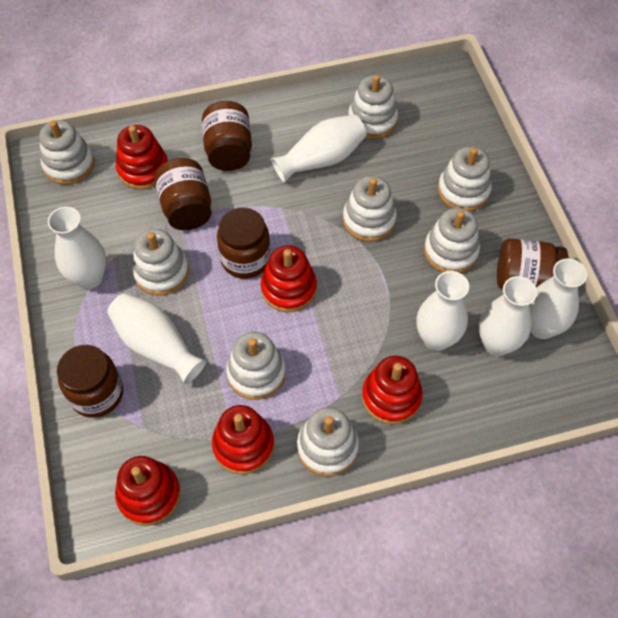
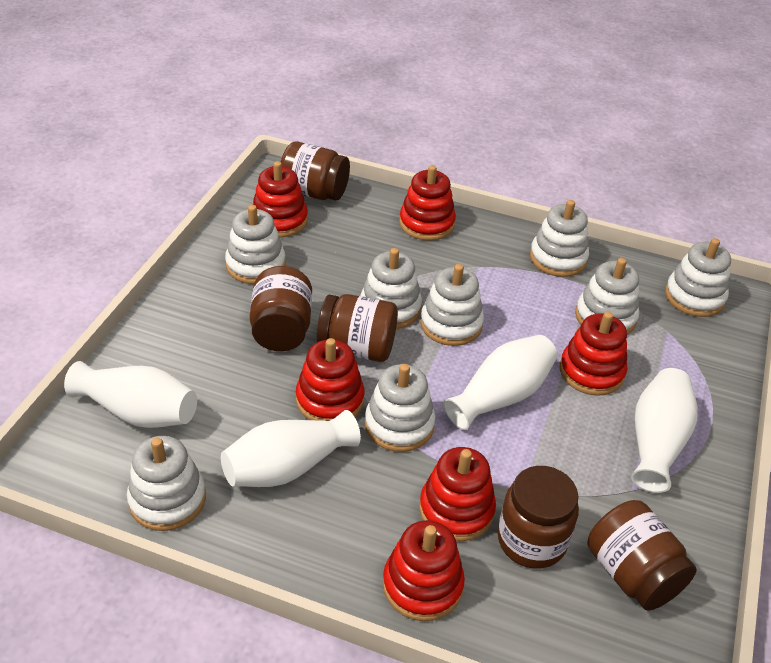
red stacking toy: [115,456,181,526] [116,125,168,190] [212,405,274,475] [261,245,317,312] [362,356,423,424] = 5 -> [253,161,308,237] [296,338,365,421] [383,520,465,621] [399,165,456,241] [419,447,496,541] [560,312,627,396] = 6
white vase: [48,207,106,289] [107,293,206,385] [271,115,367,183] [417,271,469,351] [479,276,537,356] [529,259,587,339] = 6 -> [64,361,197,428] [221,410,361,487] [443,335,557,430] [631,368,698,493] = 4

